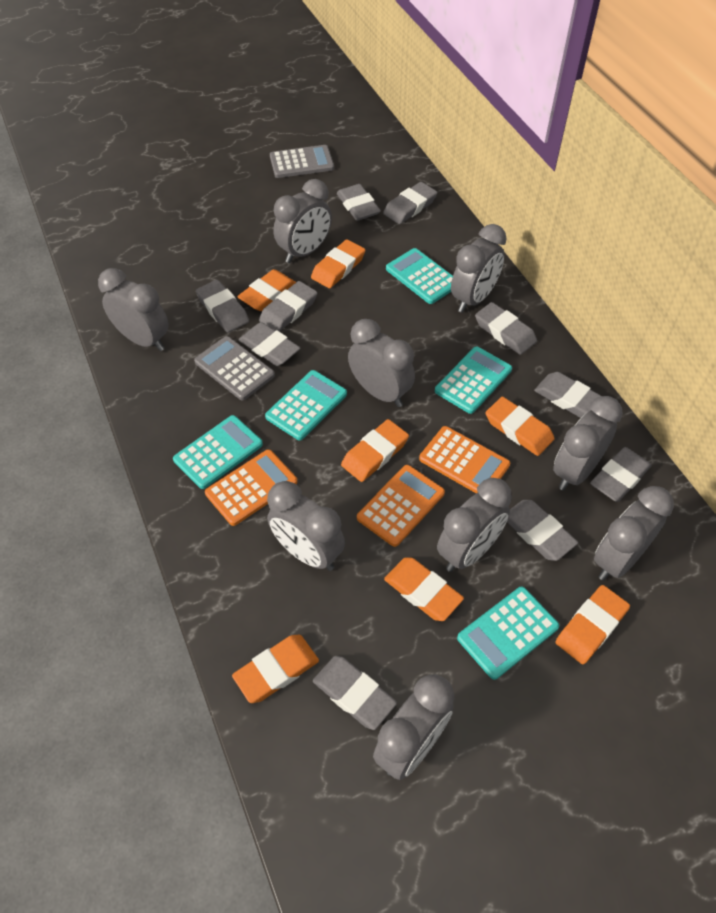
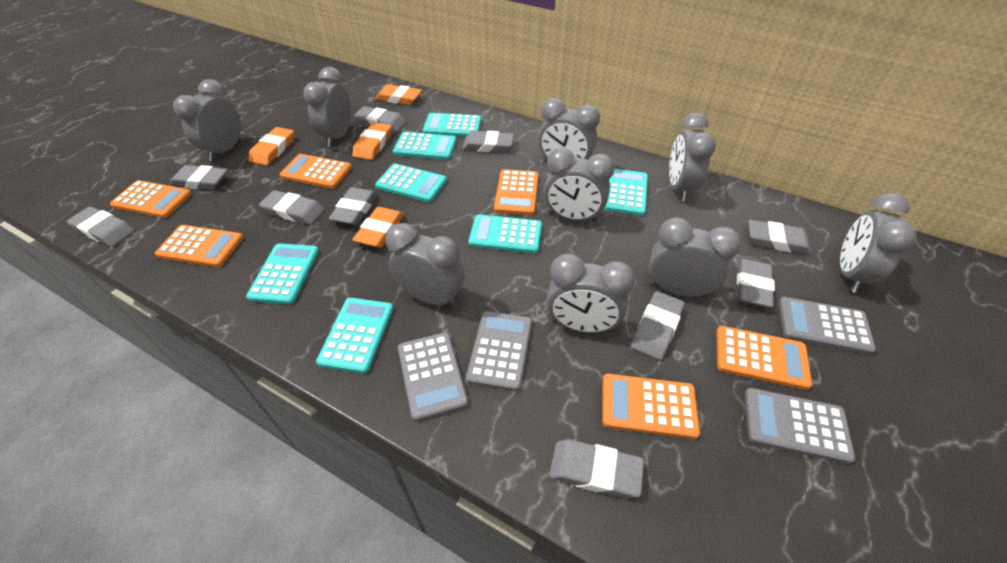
grey calculator: [194,336,275,400] [270,145,334,178] = 2 -> [398,332,468,421] [466,311,532,391] [745,388,855,464] [779,297,876,354] = 4
orange calculator: [205,449,298,526] [357,465,445,547] [419,426,510,493] = 3 -> [110,180,192,218] [155,225,243,267] [280,154,352,189] [494,169,539,215] [602,374,700,439] [716,326,812,390] = 6
orange eraser: [232,635,319,703] [237,269,296,311] [311,239,365,288] [341,419,409,482] [384,558,464,621] [485,397,554,456] [555,585,630,664] = 7 -> [249,127,294,165] [352,122,392,160] [352,207,404,248] [375,84,422,105] = 4
turquoise calculator: [173,415,263,489] [265,370,347,440] [386,248,453,304] [435,346,512,414] [457,587,559,680] = 5 -> [246,243,319,304] [316,298,394,374] [375,163,447,202] [393,132,457,160] [423,113,481,137] [468,214,542,253] [604,169,648,216] = 7

